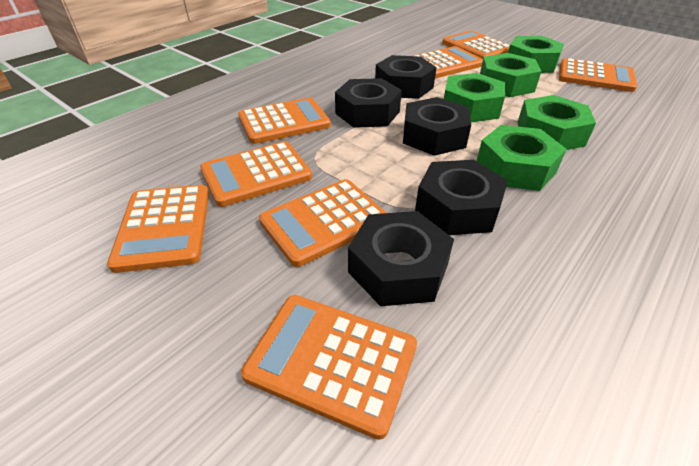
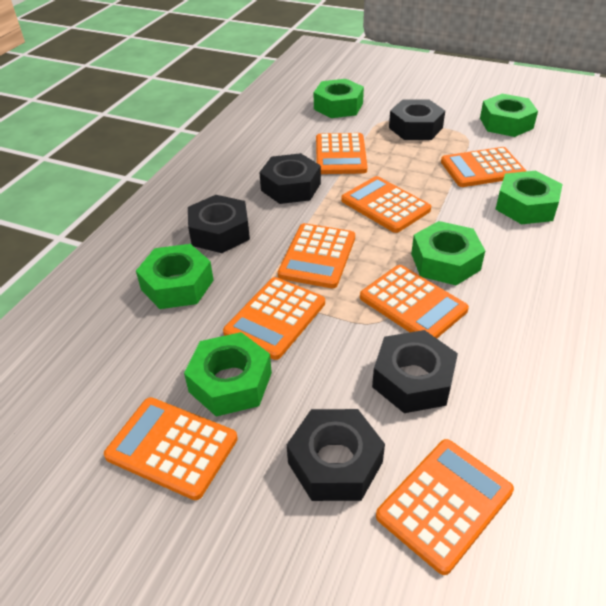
green nut: [444,73,505,123] [477,125,567,191] [480,53,542,97] [508,36,564,73] [518,95,596,150] = 5 -> [136,244,214,309] [184,332,272,417] [314,79,364,118] [411,221,485,285] [480,94,538,137] [495,171,563,224] = 6

